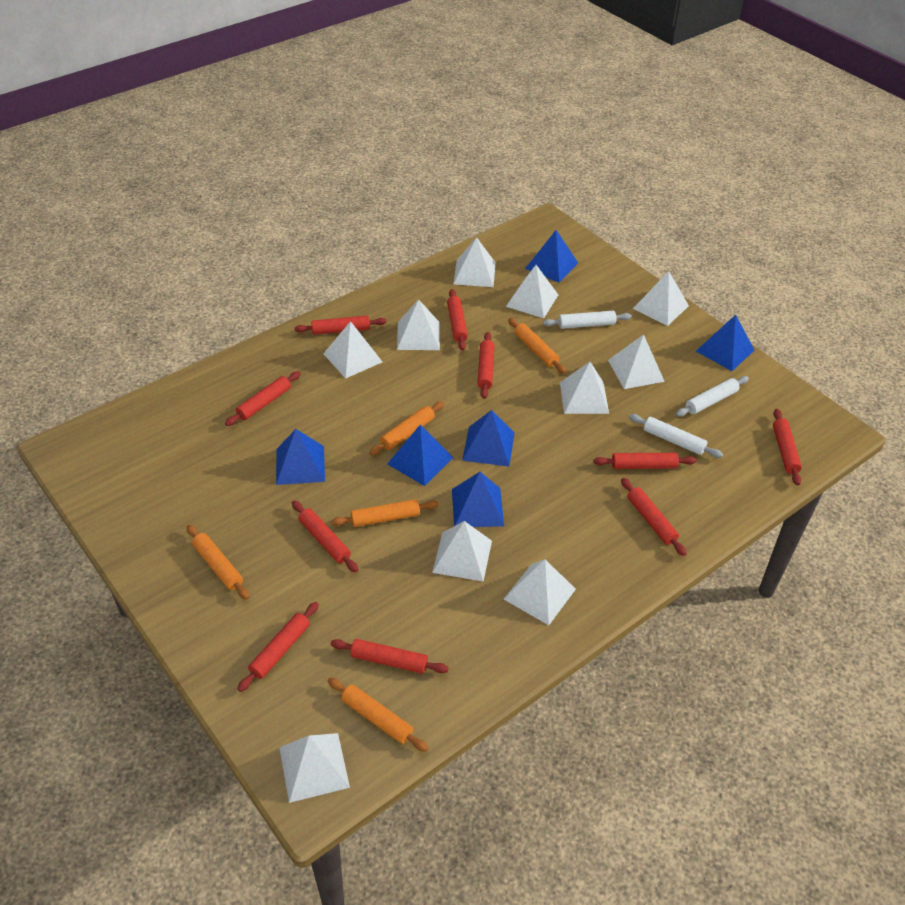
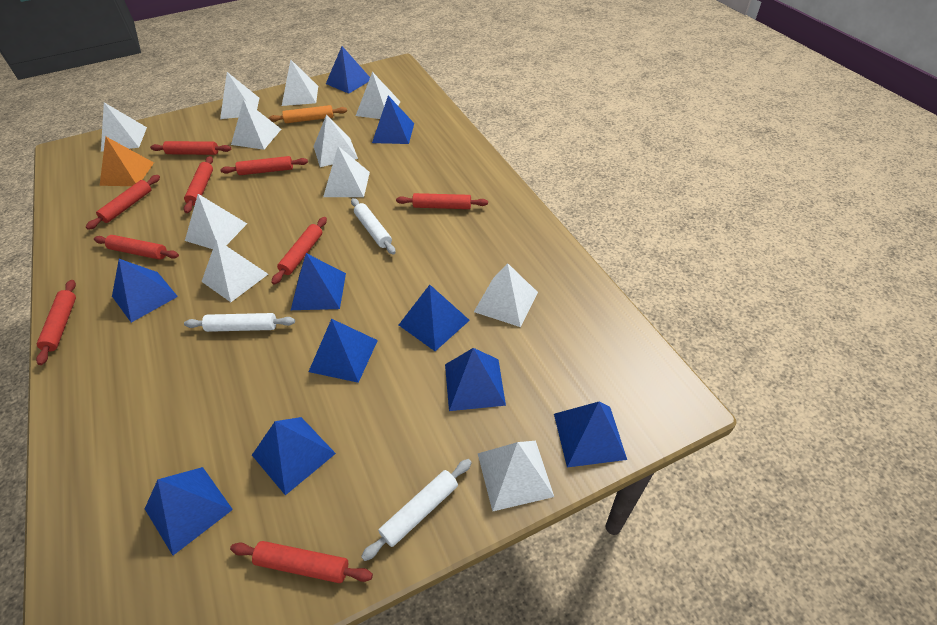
blue pyramid: [276,429,325,485] [387,425,453,486] [452,472,504,527] [462,410,515,467] [525,230,578,283] [696,315,754,371] = 6 -> [112,259,178,323] [145,467,233,555] [252,417,336,495] [291,253,346,310] [308,319,378,383] [326,46,370,94] [372,96,414,144] [399,285,470,351] [445,348,506,411] [554,402,627,467] = 10
orange pyramid: none = 0 -> [100,137,154,186] = 1
orange rolling pin: [187,525,249,600] [328,678,428,752] [331,499,439,527] [370,401,444,456] [508,318,566,373] = 5 -> [269,105,347,123] = 1
red rolling pin: [225,371,301,426] [238,602,319,692] [292,500,358,572] [295,316,386,335] [331,639,449,674] [447,289,468,350] [477,332,494,399] [594,453,697,469] [621,478,687,556] [773,409,802,485] = 10 -> [36,280,76,365] [86,175,160,230] [94,235,179,260] [150,141,231,155] [184,156,213,213] [220,156,308,175] [230,541,373,583] [271,217,327,285] [396,193,488,209] = 9
white pyramid: [279,733,350,803] [323,321,382,379] [397,299,440,350] [432,521,492,582] [453,237,496,287] [504,559,576,625] [506,265,558,318] [560,362,609,414] [608,334,665,389] [633,271,689,326] = 10 -> [101,102,147,152] [185,194,247,249] [201,239,268,302] [220,72,259,119] [231,99,281,150] [282,59,318,106] [313,114,358,167] [323,146,370,197] [356,72,400,119] [474,263,538,327] [478,441,554,512] = 11

